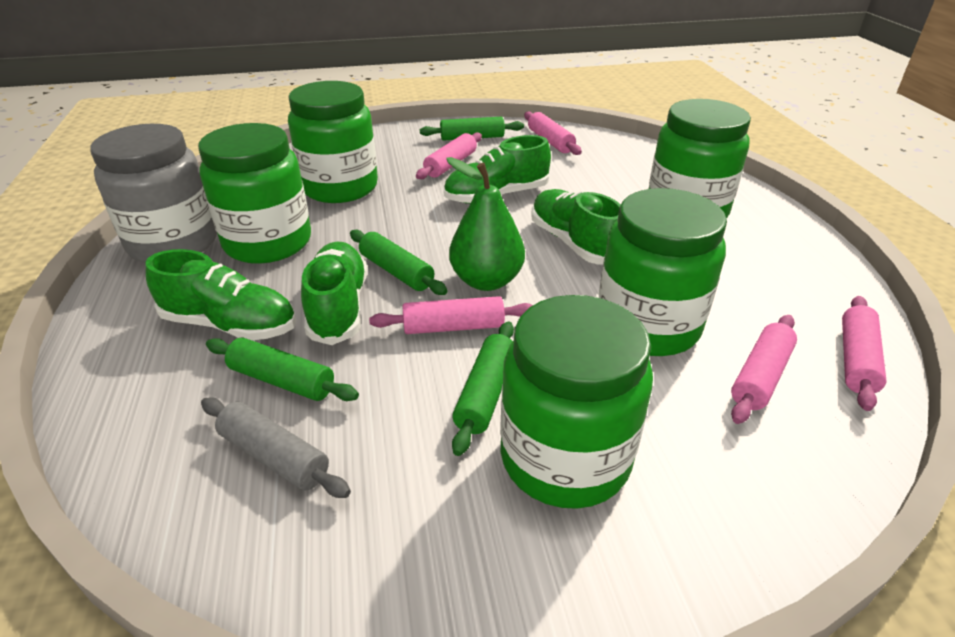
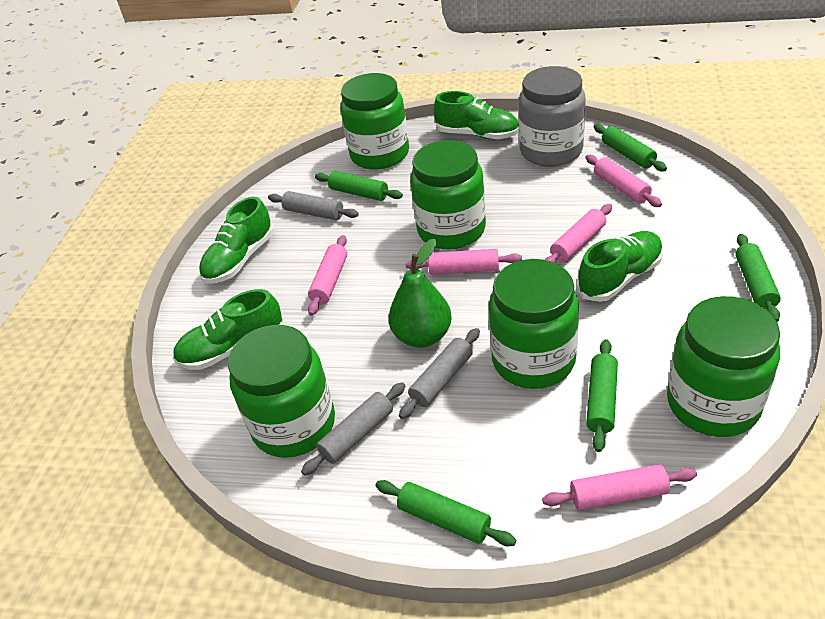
green rolling pin: [206,338,359,401] [350,230,448,295] [420,117,524,141] [452,321,514,456] = 4 -> [315,171,403,201] [375,480,516,546] [586,339,618,452] [594,124,667,171] [735,234,781,322] = 5
grey rolling pin: [201,397,351,498] = 1 -> [268,191,359,220] [301,382,406,476] [399,328,480,419] = 3

